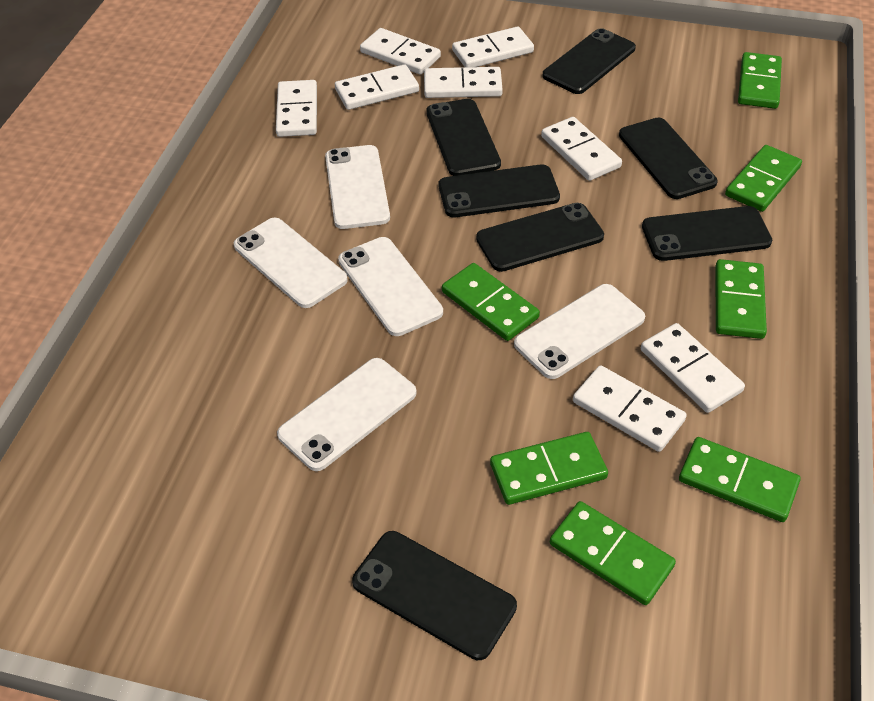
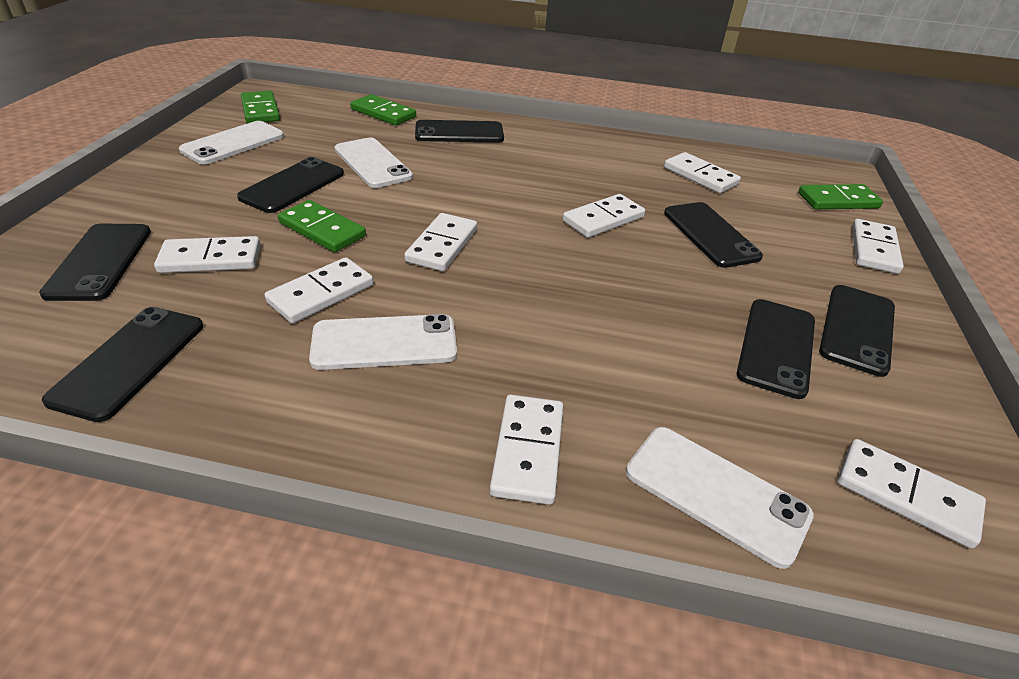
green domino: [442,263,540,341] [490,432,608,505] [550,501,676,605] [679,437,800,522] [715,259,767,339] [725,145,802,212] [738,52,782,109] = 7 -> [241,91,280,123] [278,200,366,252] [350,94,416,125] [798,184,883,209] = 4
white phone: [234,218,348,308] [277,358,417,471] [325,145,390,229] [338,237,443,336] [514,284,645,379] = 5 -> [179,121,284,164] [309,314,457,370] [335,137,413,188] [626,427,814,569] = 4

